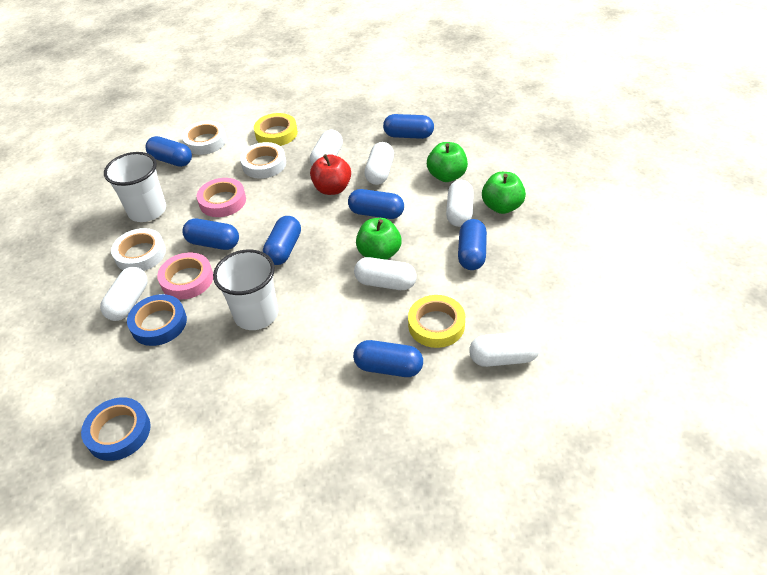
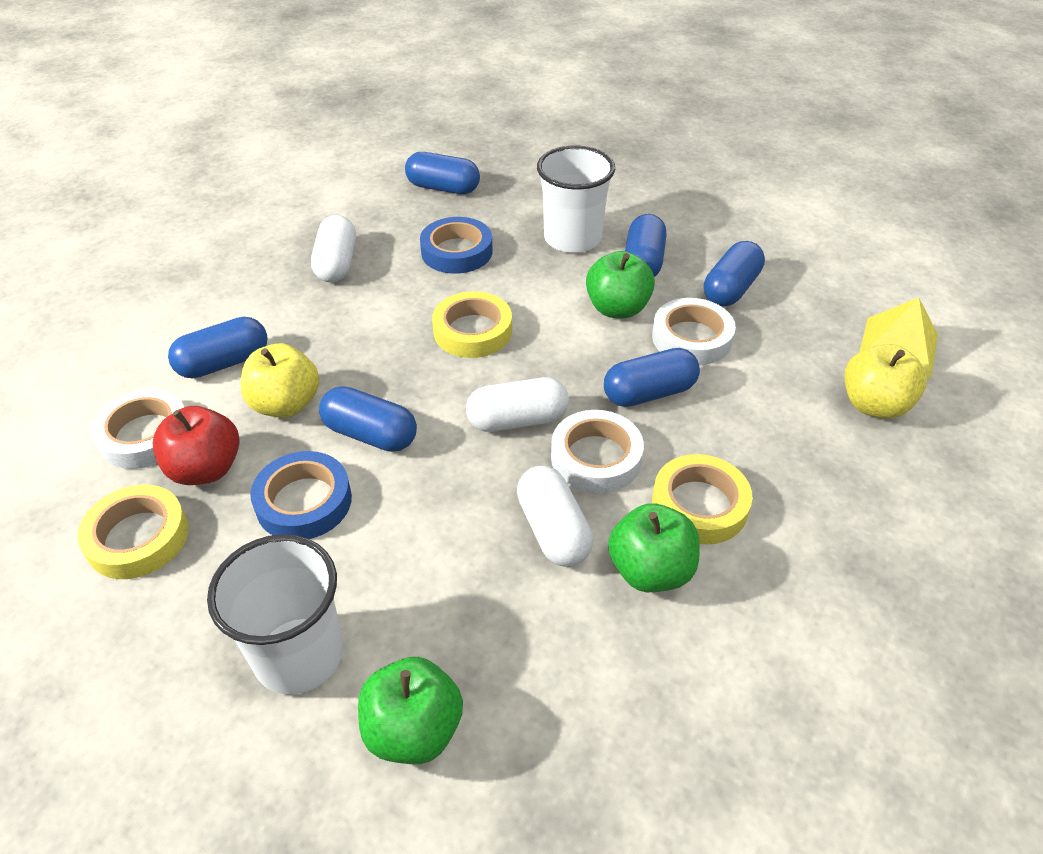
blue capsule: [146,136,192,167] [182,219,239,250] [263,216,301,265] [348,189,404,219] [353,340,423,377] [383,114,434,139] [458,219,487,270] = 7 -> [168,317,268,378] [319,386,417,452] [405,152,480,194] [604,348,700,407] [625,214,666,277] [704,241,765,307] = 6
pink tape: [157,252,213,300] [197,178,246,217] = 2 -> none = 0
white capsule: [100,267,148,321] [310,130,343,165] [354,257,417,290] [364,142,394,185] [446,180,474,227] [469,331,540,367] = 6 -> [311,215,356,283] [466,377,569,432] [517,466,593,567] = 3
yellow apple: none = 0 -> [240,343,319,418] [844,344,927,419] = 2
yellow pyramid: none = 0 -> [860,298,938,379] = 1
yellow tape: [254,113,298,146] [408,295,465,348] = 2 -> [77,485,189,579] [432,291,512,358] [652,454,752,545] = 3

